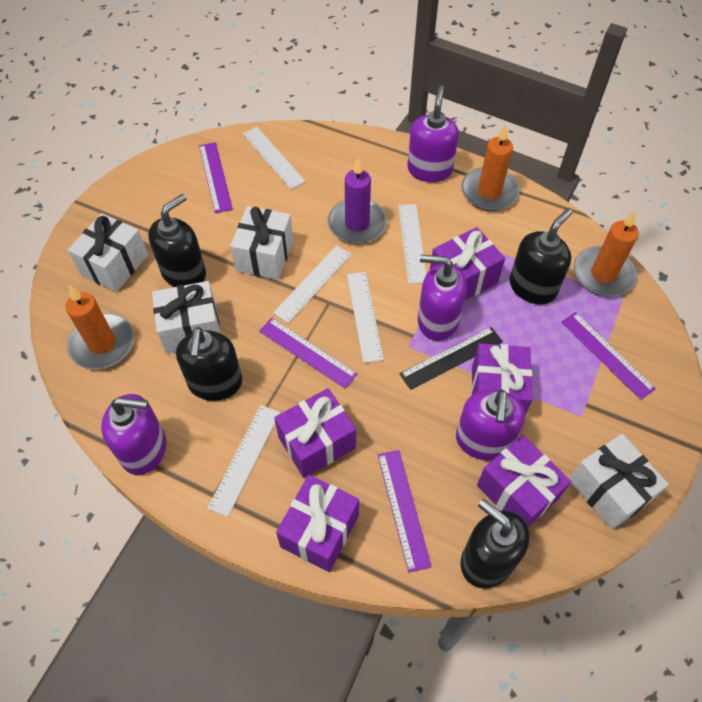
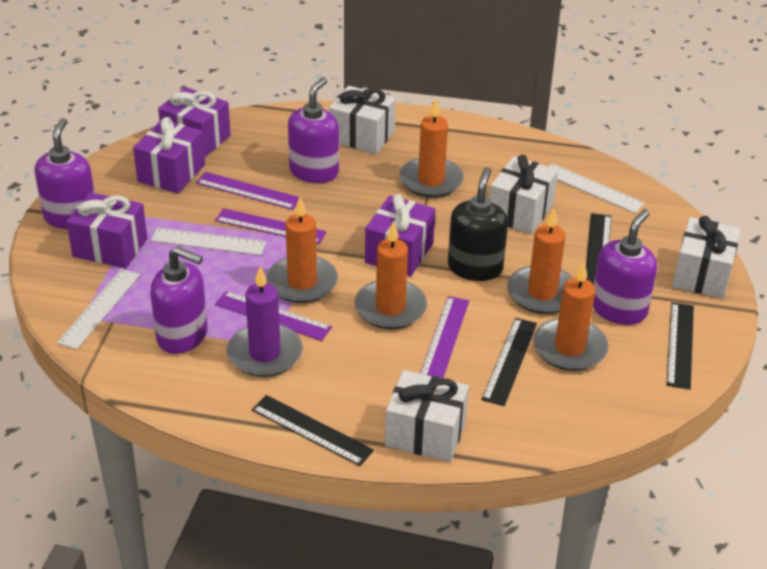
black ruler: [400,327,503,390] = 1 -> [252,395,374,466] [481,318,537,406] [586,213,612,285] [666,302,694,389] = 4
black soap dispenser: [148,194,206,287] [176,327,242,401] [461,499,530,588] [509,208,573,304] = 4 -> [448,167,508,281] = 1
orange candle: [65,285,134,369] [461,123,520,211] [574,211,639,296] = 3 -> [267,197,338,303] [355,221,427,329] [399,98,464,198] [507,207,573,314] [533,261,609,371] = 5
purple gift: [274,388,356,478] [276,475,359,572] [430,227,505,300] [471,343,532,415] [477,435,571,527] = 5 -> [66,192,147,268] [133,117,205,194] [158,87,231,157] [365,194,436,277] = 4
white ruler: [207,405,280,517] [243,127,306,189] [273,246,351,323] [347,272,384,363] [398,204,426,284] = 5 -> [57,269,140,350] [151,227,266,255] [549,163,645,213] = 3

